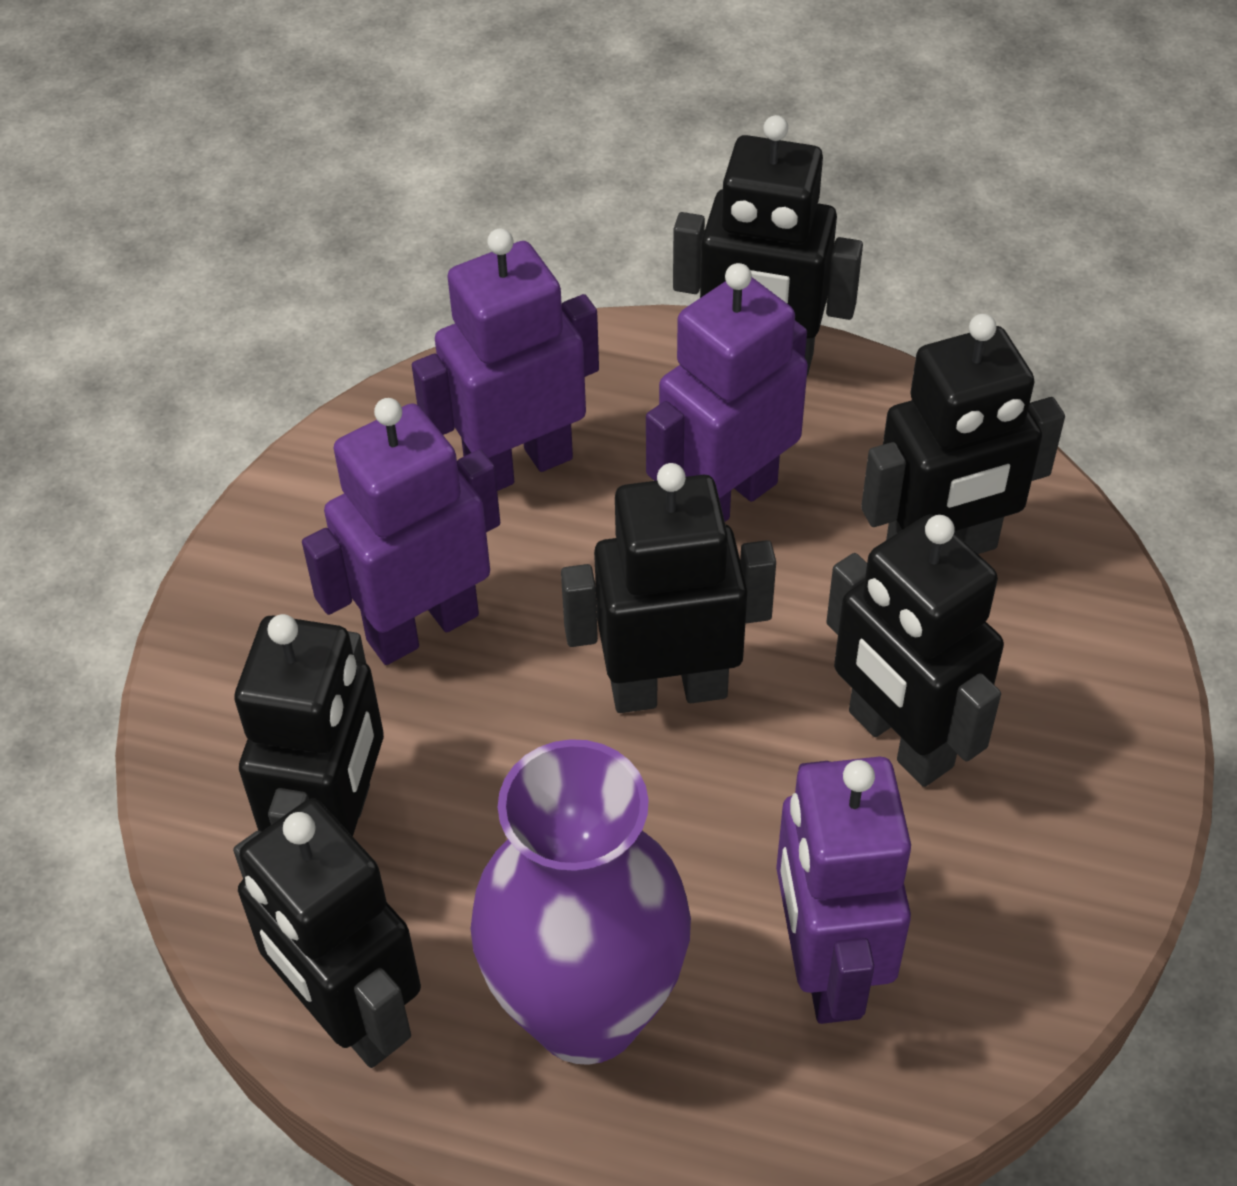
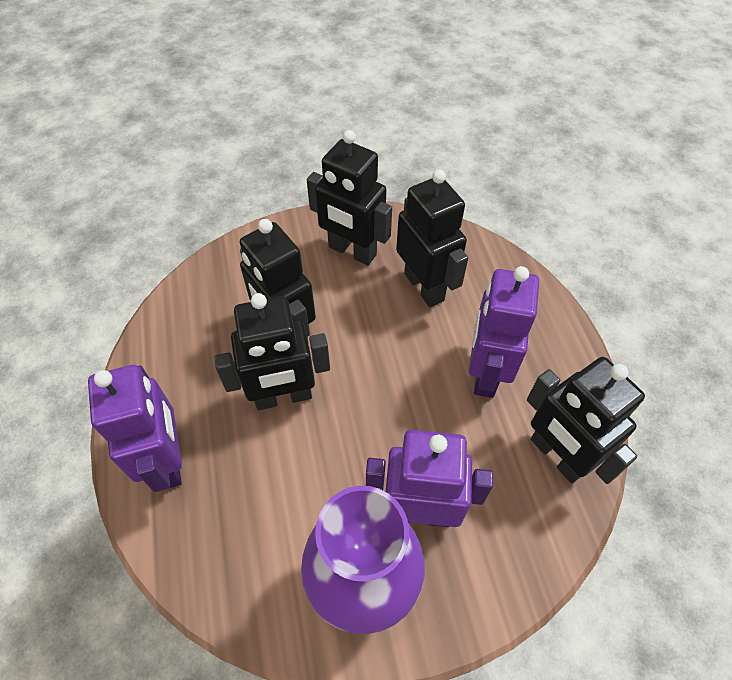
black robot: [233,799,421,1068] [234,614,384,836] [561,463,776,713] [673,115,863,375] [826,514,1004,787] [861,314,1065,554] = 6 -> [214,293,330,410] [240,219,316,340] [307,130,392,265] [396,169,468,307] [527,357,645,484] = 5
purple robot: [302,398,500,665] [412,229,599,491] [646,263,808,522] [776,757,911,1024] = 4 -> [88,365,182,492] [366,430,493,527] [469,266,539,398] = 3

